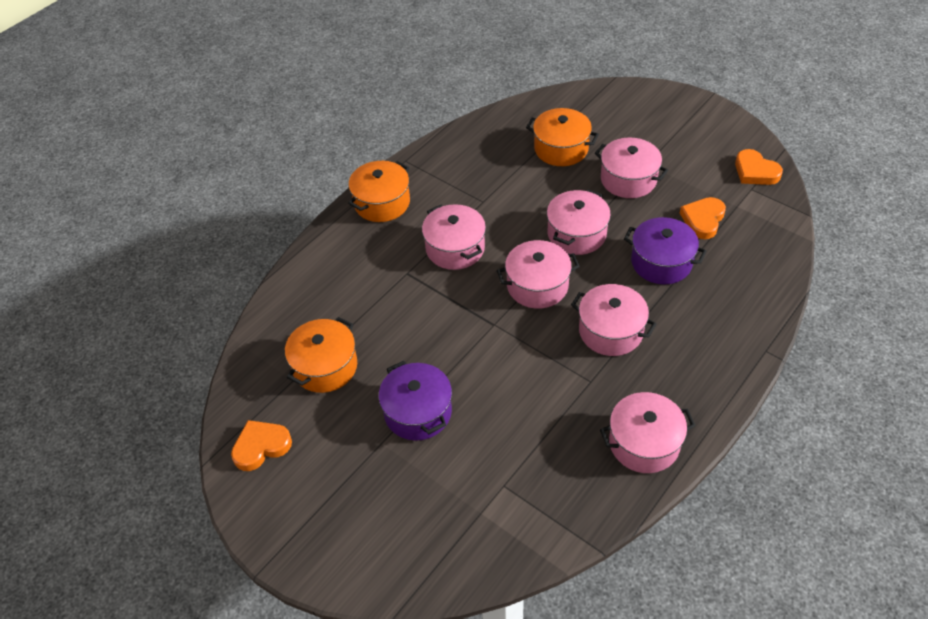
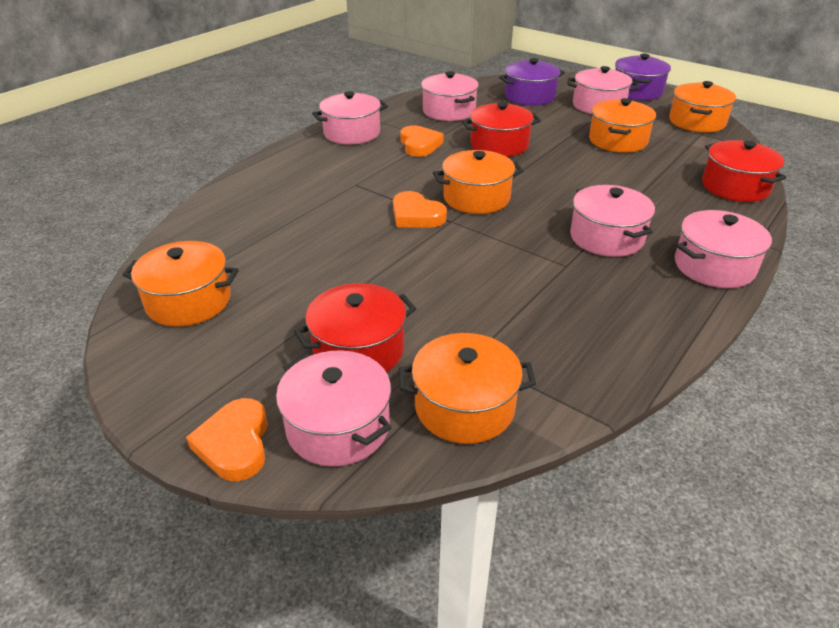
orange pot: [285,317,357,393] [348,161,410,222] [526,108,599,166] = 3 -> [122,241,239,327] [399,333,536,444] [433,150,523,214] [589,98,656,153] [669,81,736,132] = 5
red pot: none = 0 -> [294,283,416,372] [462,102,541,157] [702,140,786,202] = 3

